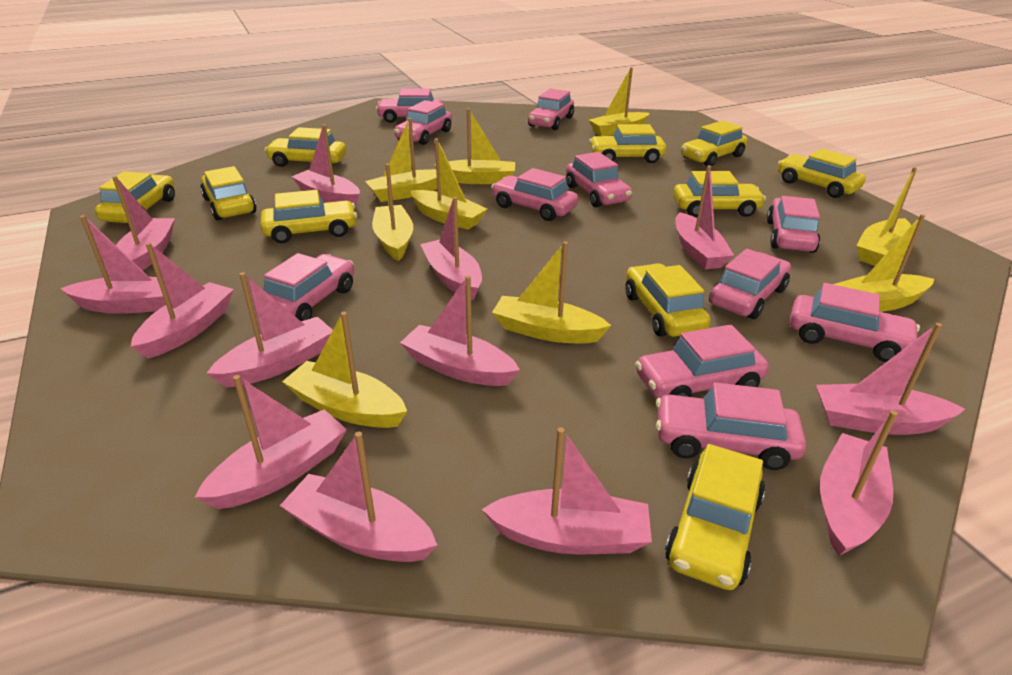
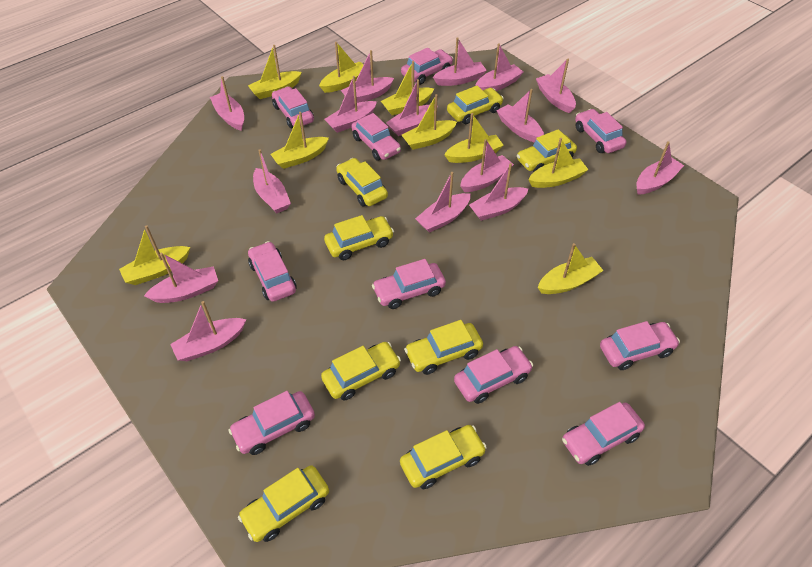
pink boat: [60,215,166,314] [112,176,175,271] [131,243,234,358] [195,375,347,509] [206,272,333,387] [280,432,437,562] [291,124,360,207] [400,275,520,386] [420,197,482,300] [482,427,652,554] [676,165,734,269] [816,323,965,435] [820,410,898,556] = 13 -> [144,253,218,303] [170,301,246,361] [210,76,244,131] [253,149,291,213] [324,76,377,133] [341,50,394,103] [386,79,438,136] [415,172,471,233] [433,37,487,86] [460,139,514,192] [469,163,528,221] [475,43,524,91] [497,89,544,143] [536,59,576,113] [636,141,684,195] = 15
pink car: [264,253,354,321] [376,88,443,123] [394,100,452,145] [491,168,578,221] [528,88,574,130] [566,152,632,207] [635,324,769,398] [656,382,806,470] [709,249,791,319] [766,196,820,253] [790,283,920,362] = 11 -> [228,391,315,455] [248,241,297,302] [272,86,314,128] [351,113,401,160] [372,259,446,309] [401,48,453,85] [454,346,533,404] [562,402,645,466] [575,109,627,153] [600,321,680,370] = 10
yellow car: [95,172,175,223] [200,166,257,220] [260,190,357,243] [265,127,346,167] [589,124,666,163] [625,264,711,337] [665,444,765,590] [673,171,766,217] [681,120,748,167] [778,149,866,198] = 10 -> [238,465,329,542] [321,342,401,401] [324,215,394,260] [336,158,388,207] [400,425,487,489] [404,320,483,375] [447,86,504,124] [517,129,577,172] = 8

